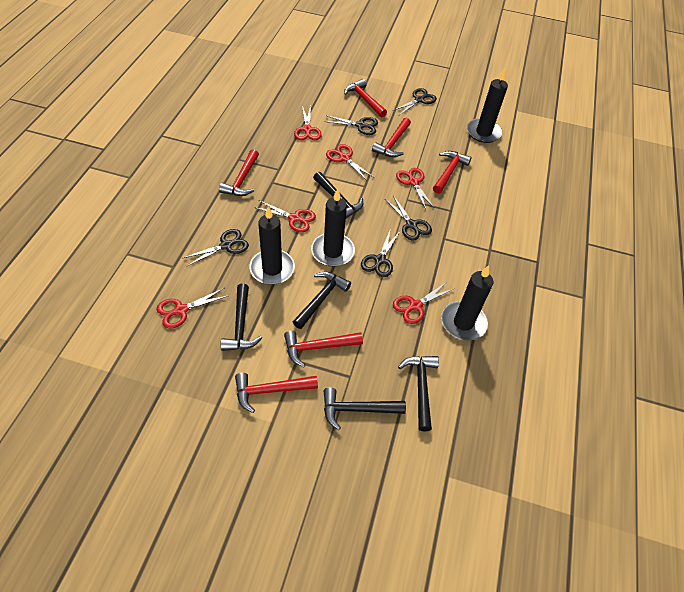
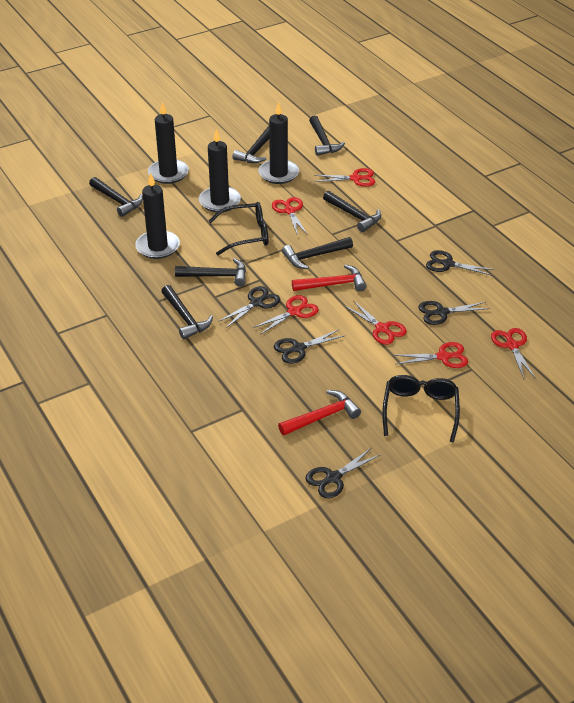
black glasses: none = 0 -> [209,202,268,255] [382,375,460,443] = 2
black hammer: [220,284,262,351] [293,271,351,329] [313,172,363,219] [324,388,406,430] [398,356,439,431] = 5 -> [89,177,143,217] [161,285,213,339] [175,258,246,287] [232,126,269,163] [282,237,353,269] [309,116,345,156] [323,191,381,232] = 7
red hammer: [219,149,259,196] [235,373,318,413] [284,331,363,367] [344,79,387,117] [372,118,411,157] [433,151,472,194] = 6 -> [278,390,361,435] [292,264,366,292] = 2

